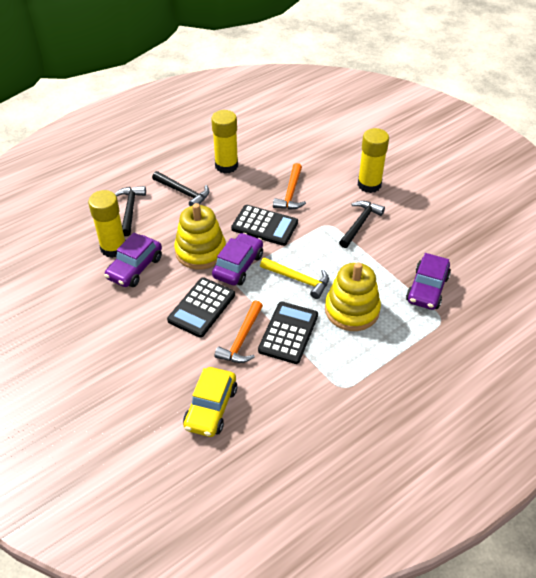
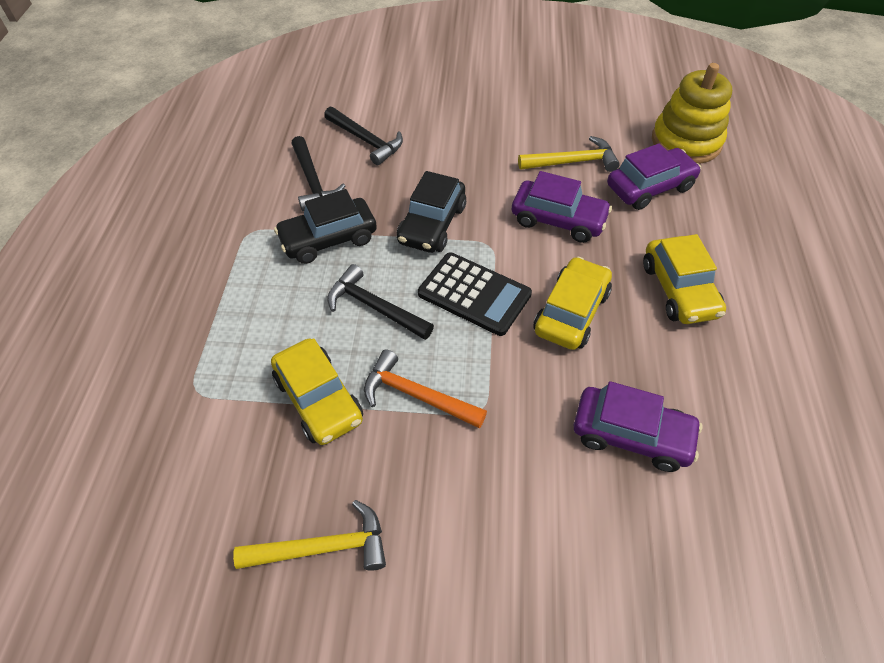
black calculator: [167,277,235,338] [231,205,298,246] [258,302,318,364] = 3 -> [418,252,532,336] = 1
black car: none = 0 -> [274,189,377,264] [397,171,466,253] = 2
orange hammer: [214,301,263,363] [273,163,306,210] = 2 -> [364,349,487,429] = 1
yellow car: [183,367,237,437] = 1 -> [271,338,363,445] [533,256,612,350] [643,234,726,324] = 3
yellow glue stick: [88,190,126,258] [211,110,238,173] [358,128,389,193] = 3 -> none = 0
yellow hammer: [260,257,329,299] = 1 -> [233,500,386,571] [518,136,620,172] = 2
yellow stacking toy: [174,203,226,270] [325,262,381,331] = 2 -> [652,63,732,164] = 1

